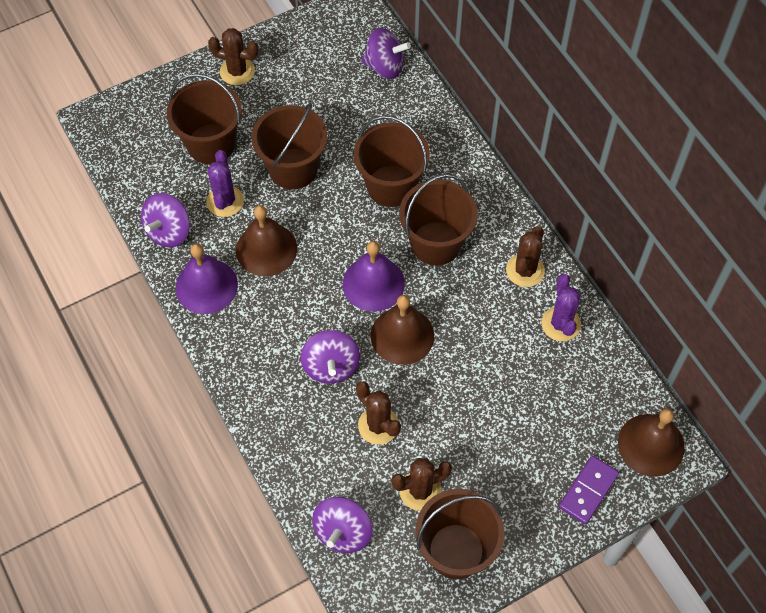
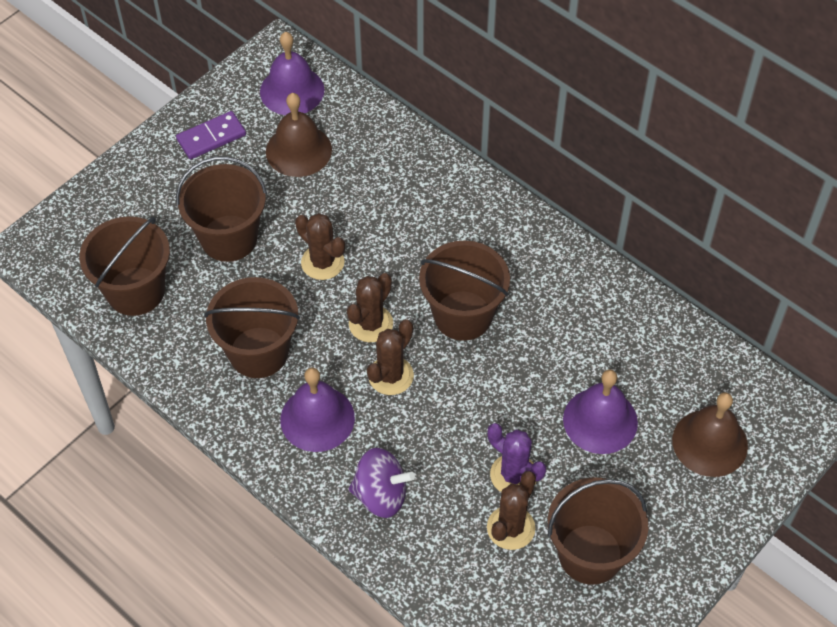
brown bell: [236,205,297,276] [371,295,434,365] [618,409,685,477] = 3 -> [266,93,332,177] [672,392,748,477] = 2
purple bell: [175,244,238,314] [343,241,405,312] = 2 -> [260,32,324,115] [280,367,355,452] [563,370,638,454] = 3
purple cactus: [206,150,244,217] [542,274,581,341] = 2 -> [487,423,546,492] = 1
purple spinning top: [141,193,190,247] [301,330,360,384] [312,497,372,553] [361,28,411,79] = 4 -> [349,448,415,518] = 1

